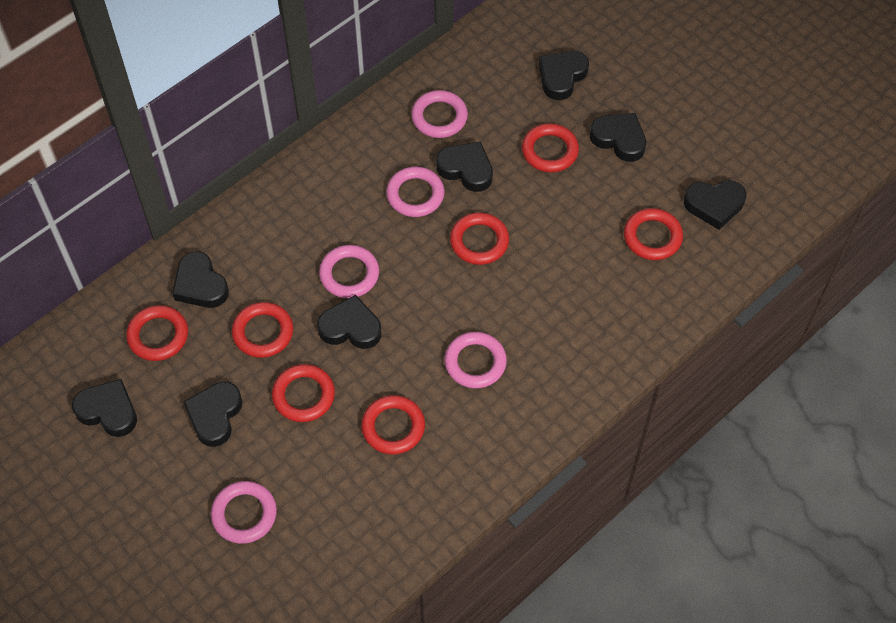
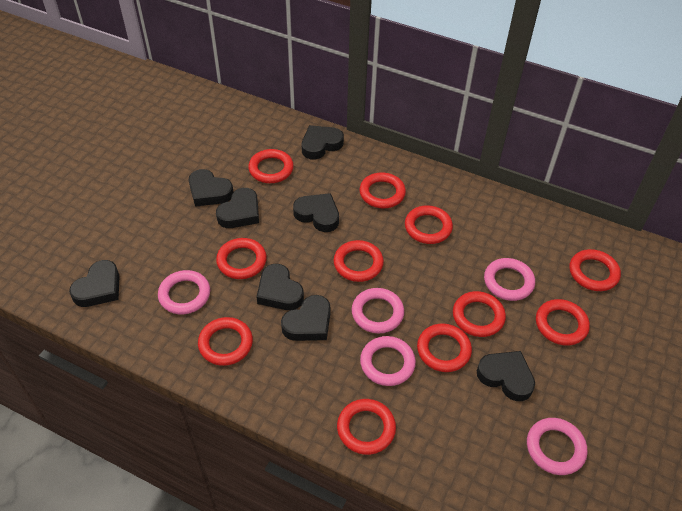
red ring: [126,305,188,361] [232,302,293,358] [272,364,335,422] [361,395,425,454] [450,213,509,265] [522,123,579,172] [624,208,683,260] = 7 -> [198,317,253,366] [216,238,267,279] [248,149,294,183] [334,240,384,282] [337,399,396,455] [359,172,406,208] [405,205,453,244] [417,324,472,372] [453,291,506,337] [536,299,590,346] [569,249,621,291] = 11

